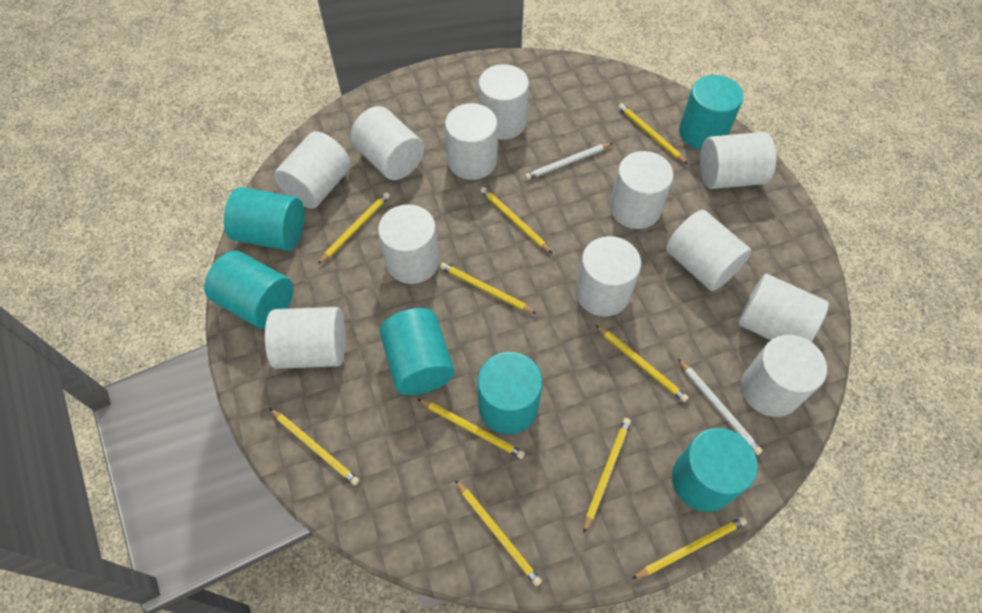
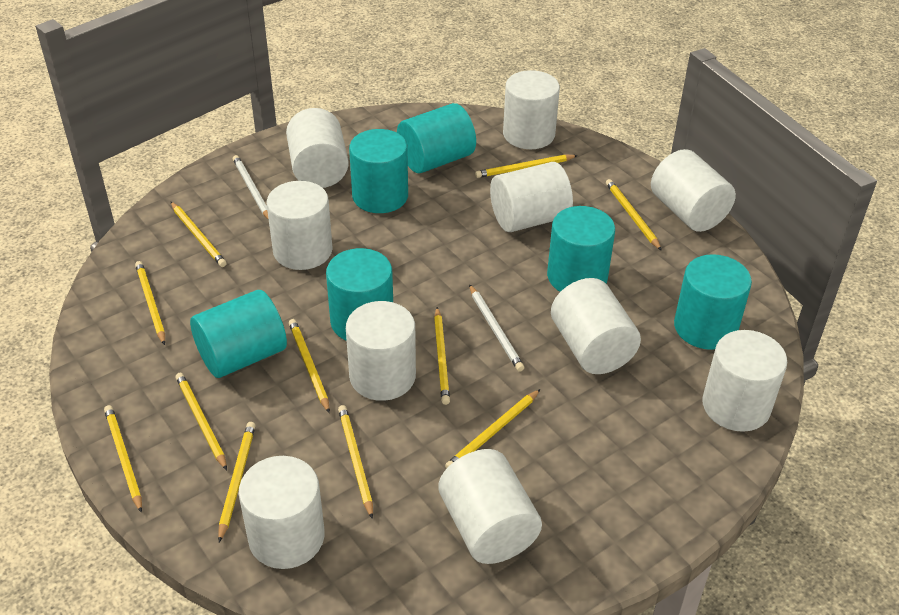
white cylinder: [265,307,346,369] [274,131,351,209] [350,106,424,180] [378,204,440,284] [445,103,498,180] [478,64,529,140] [575,236,641,317] [610,151,674,229] [666,210,751,291] [700,132,776,189] [738,274,829,342] [741,335,827,417] = 12 -> [239,456,325,569] [266,181,333,270] [286,108,349,188] [346,301,416,401] [439,449,542,564] [490,162,573,232] [503,70,560,149] [551,278,641,374] [651,149,736,232] [702,330,787,432] = 10
yellow pencil: [269,408,360,486] [318,192,390,264] [418,399,525,459] [440,263,537,314] [455,480,542,586] [480,187,552,253] [583,418,631,534] [596,325,689,402] [618,103,688,164] [632,517,747,579] = 10 -> [104,405,142,513] [135,261,165,345] [171,202,226,267] [175,373,227,470] [218,422,256,542] [289,319,330,413] [338,405,373,519] [434,307,450,405] [445,389,541,469] [475,155,578,178] [606,179,662,251] = 11

